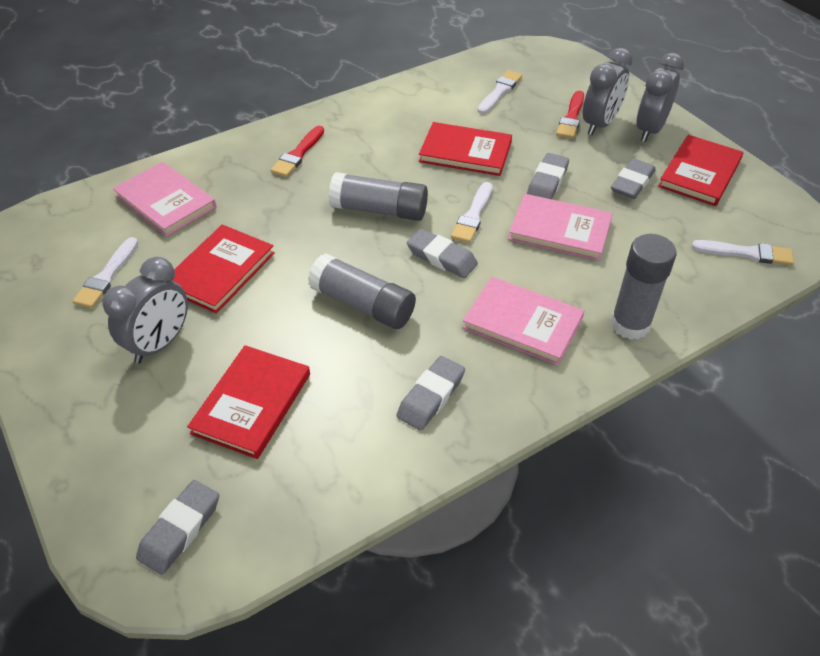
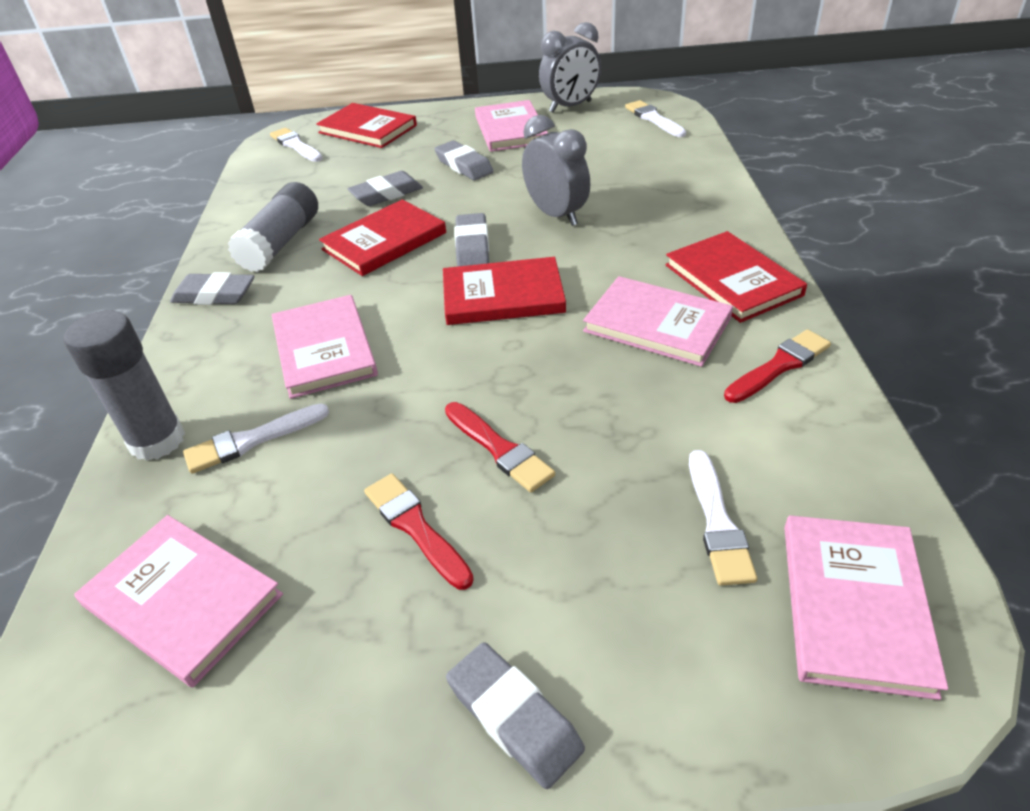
grey clock: [102,257,188,364] [583,48,632,135] [636,53,684,142] = 3 -> [522,115,590,226] [539,22,601,113] = 2
grey glue stick: [308,253,416,329] [328,172,428,221] [610,234,677,340] = 3 -> [64,310,185,461] [228,182,318,272] = 2
pink book: [113,162,216,237] [462,277,584,365] [508,194,613,261] = 3 -> [74,515,283,688] [271,295,378,399] [475,100,548,152] [583,276,733,367] [784,515,948,700] = 5
red brush: [271,126,324,177] [556,91,584,139] = 2 -> [364,473,474,590] [445,402,555,492] [724,329,831,403] = 3

